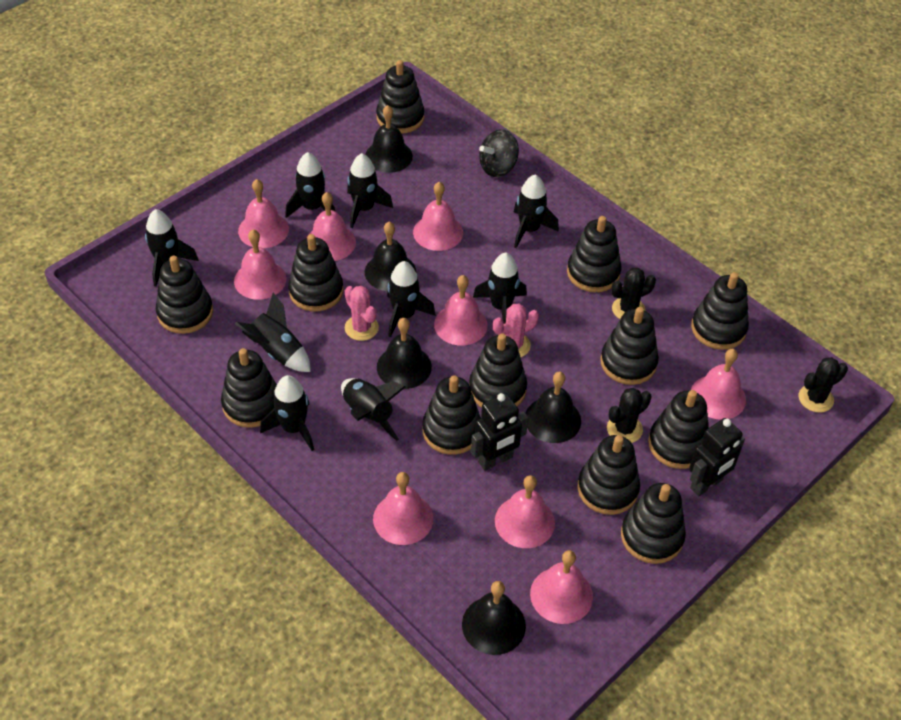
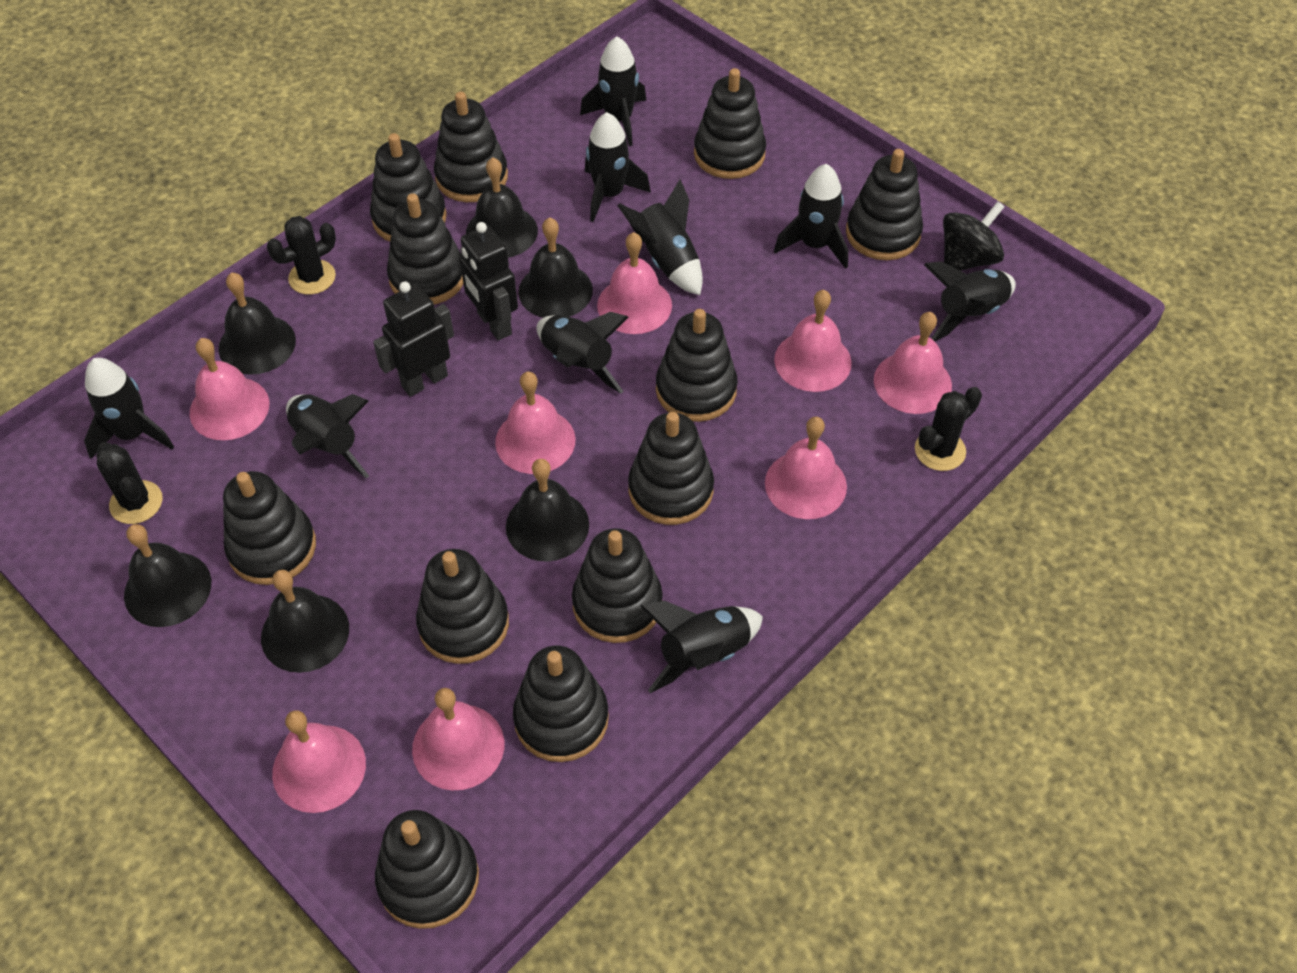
black bell: [365,105,413,173] [365,221,416,291] [377,318,432,389] [462,581,526,655] [526,371,581,443] = 5 -> [124,524,211,627] [219,272,296,375] [261,570,349,673] [466,157,538,258] [506,459,589,561] [518,217,593,318] = 6
pink bell: [234,229,287,300] [238,179,289,248] [307,192,356,261] [373,472,433,545] [413,182,463,251] [434,275,488,346] [495,475,555,548] [530,550,593,624] [691,349,746,420] = 9 -> [190,338,269,440] [272,710,366,813] [412,688,504,790] [495,371,576,474] [597,232,672,334] [765,417,847,519] [774,290,852,392] [874,312,952,414] = 8
pink cactus: [345,286,379,341] [493,304,539,357] = 2 -> none = 0

